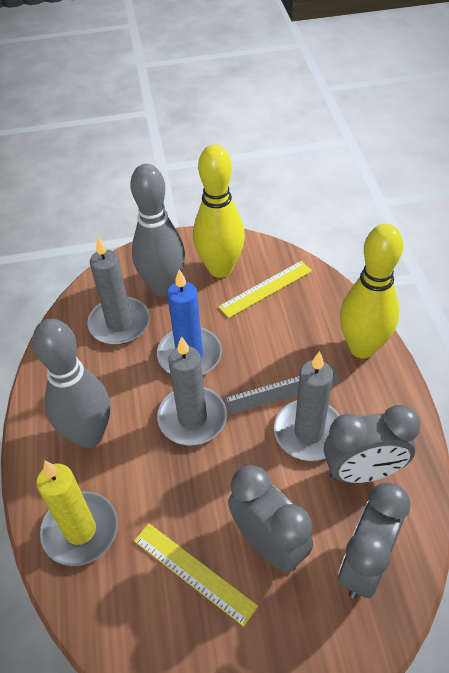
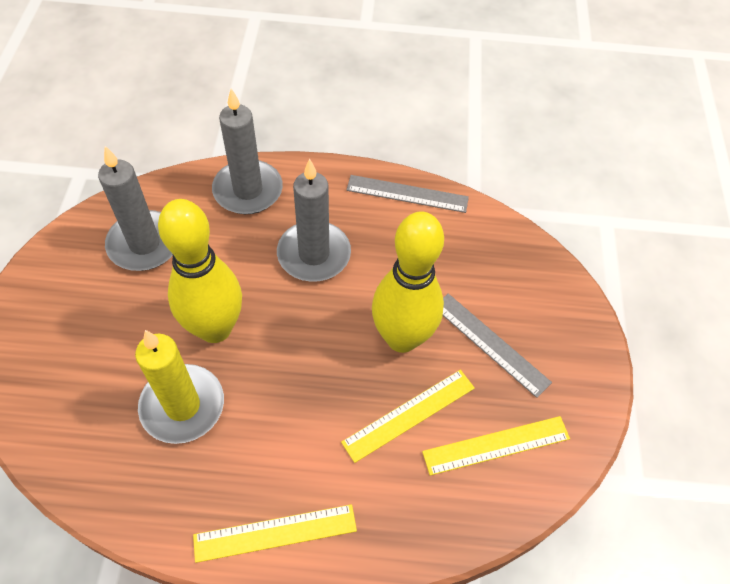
blue candle: [157,269,222,375] = 1 -> none = 0
grey bowling pin: [32,319,110,448] [130,164,185,297] = 2 -> none = 0
grey clock: [228,465,313,572] [324,405,421,483] [338,482,410,599] = 3 -> none = 0
grey ruler: [223,366,341,415] = 1 -> [346,175,469,213] [443,294,552,398] = 2
yellow ruler: [134,523,258,627] [218,261,312,318] = 2 -> [193,504,357,563] [341,370,475,463] [422,416,570,476] = 3

